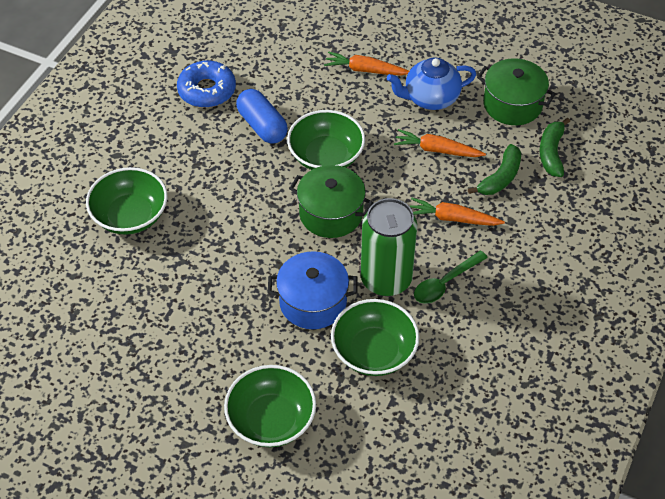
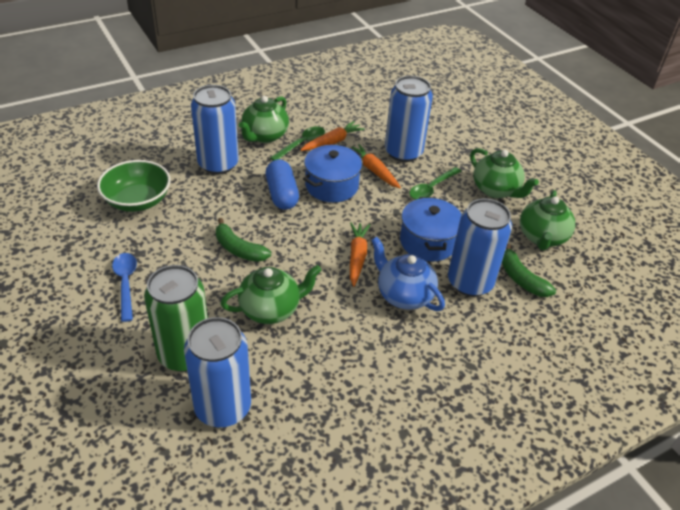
blue can: none = 0 -> [184,317,251,427] [191,85,239,174] [385,76,433,162] [448,199,512,297] = 4
blue donut: [177,61,236,108] = 1 -> none = 0
blue pot: [268,251,358,329] = 1 -> [303,145,362,202] [400,197,462,261] = 2
blue spoon: none = 0 -> [112,253,137,322] = 1
green bowl: [86,167,168,235] [224,365,316,447] [287,110,365,170] [331,299,419,376] = 4 -> [97,160,171,212] = 1
green pot: [289,165,374,238] [477,58,556,125] = 2 -> none = 0
green spoon: [414,251,488,304] = 1 -> [270,126,325,161] [409,167,461,200] = 2
green teapot: none = 0 -> [220,265,321,324] [239,96,289,143] [470,148,539,198] [520,190,575,250] = 4

